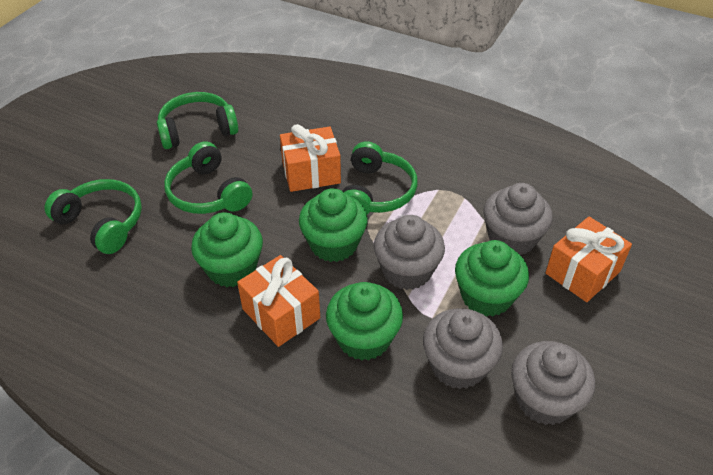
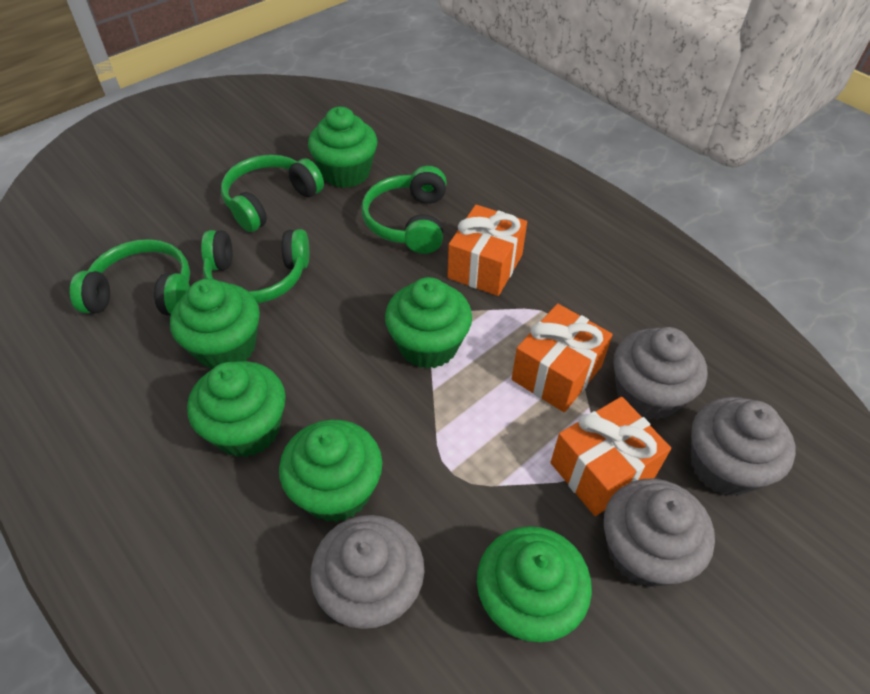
green cupcake: [191,212,263,287] [299,188,368,262] [326,282,403,361] [455,240,529,317] = 4 -> [170,279,260,369] [187,361,286,458] [279,420,382,522] [308,107,378,188] [385,277,472,369] [477,526,592,642] = 6

